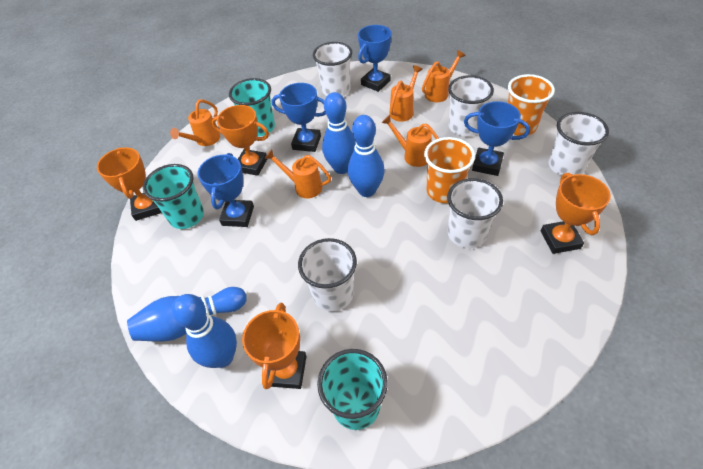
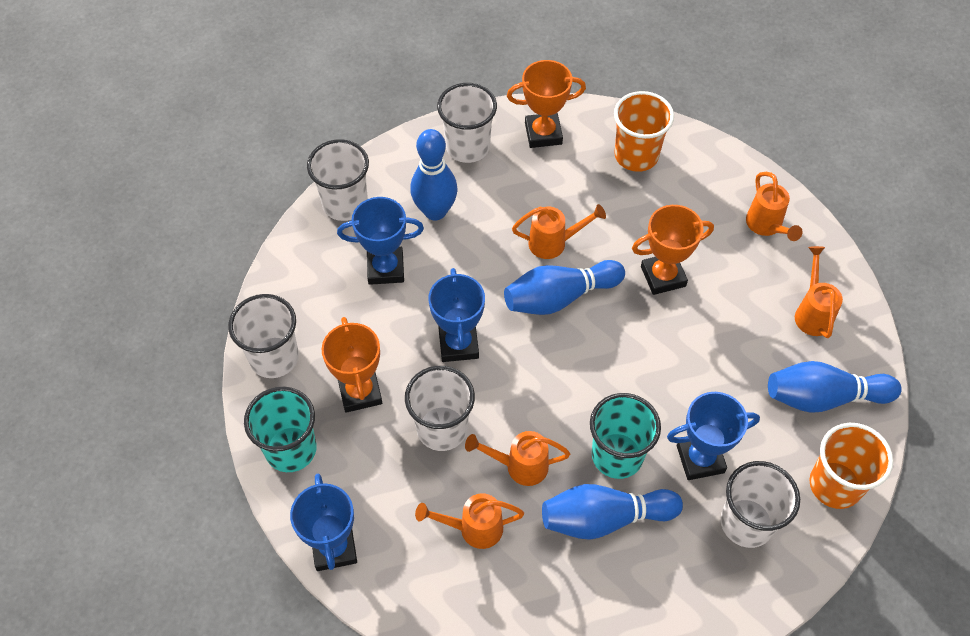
orange trophy: [97,147,162,221] [212,105,269,176] [242,303,306,389] [541,173,611,254] = 4 -> [322,317,382,413] [507,60,586,148] [632,205,714,295] = 3
turquoise cup: [143,164,204,229] [229,78,275,137] [317,349,388,430] = 3 -> [244,387,317,472] [590,393,661,479] = 2

